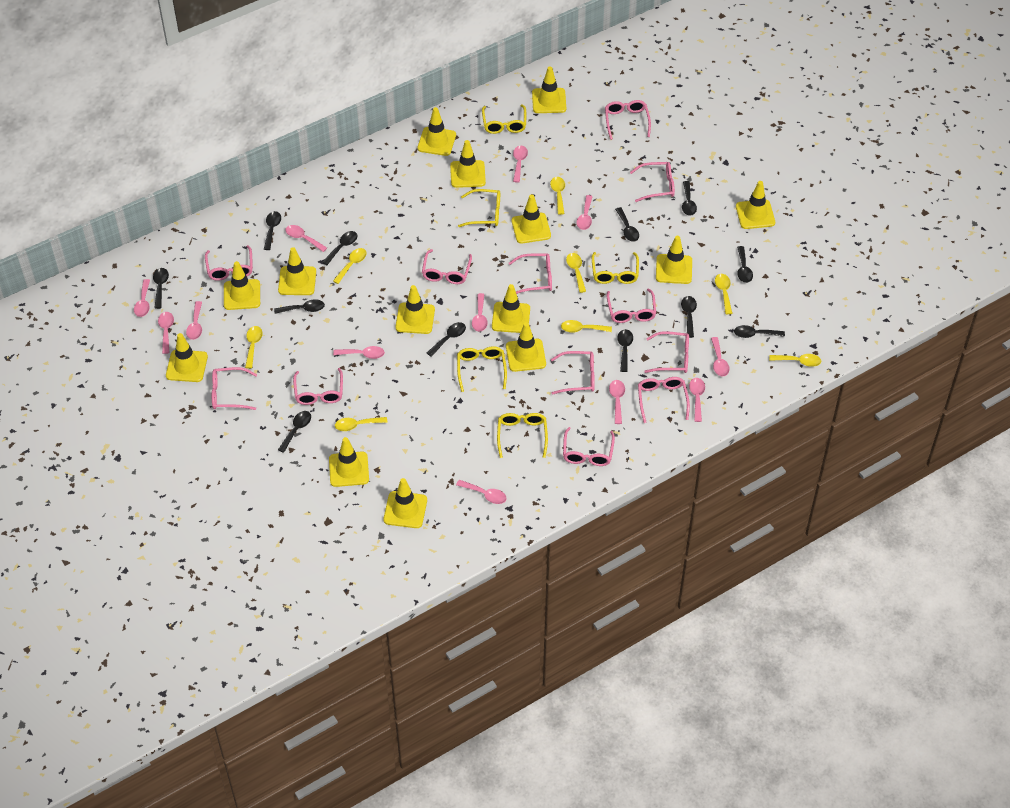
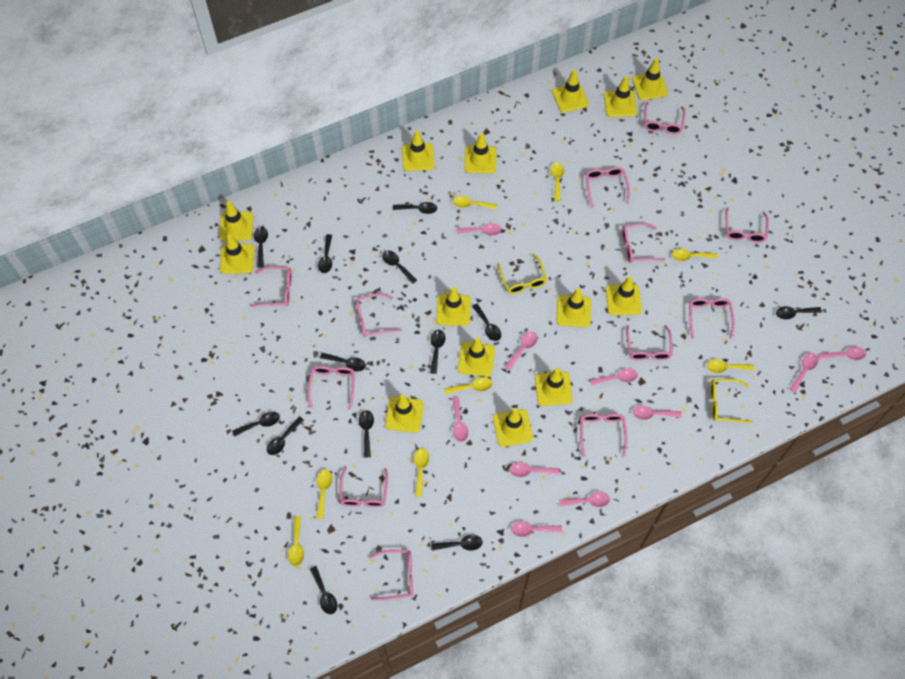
black spoon: [153,268,169,309] [264,211,281,250] [274,299,325,314] [278,411,311,453] [322,231,357,265] [427,322,466,357] [615,207,639,242] [617,329,633,372] [681,296,697,338] [682,181,697,216] [734,325,785,338] [737,246,753,283] = 12 -> [232,411,280,437] [254,227,268,268] [267,416,304,455] [310,566,337,614] [318,234,332,273] [320,353,366,371] [359,410,374,458] [382,250,417,284] [393,202,437,214] [430,330,445,374] [431,535,483,551] [472,304,501,341] [776,306,822,319] = 13
pink spoon: [134,279,150,317] [158,312,174,354] [186,301,202,340] [285,225,327,252] [333,346,385,359] [456,480,507,504] [472,293,488,332] [513,146,528,183] [577,195,593,230] [609,380,625,424] [689,378,705,422] [711,337,730,376] = 12 -> [452,397,468,442] [456,223,502,235] [505,332,538,370] [509,462,559,477] [511,521,562,537] [559,492,610,507] [590,368,638,386] [633,405,682,420] [789,353,818,393] [818,347,866,360] = 10
yellow glasses: [457,346,507,392] [458,189,500,227] [482,105,526,134] [497,413,548,458] [592,252,639,284] = 5 -> [497,254,547,294] [710,379,753,423] = 2

